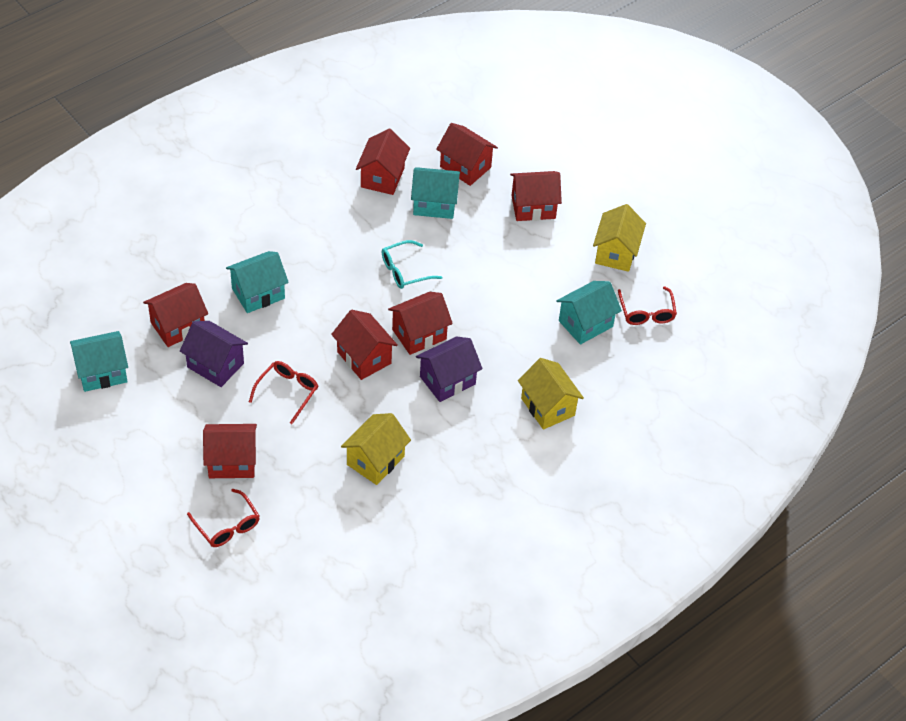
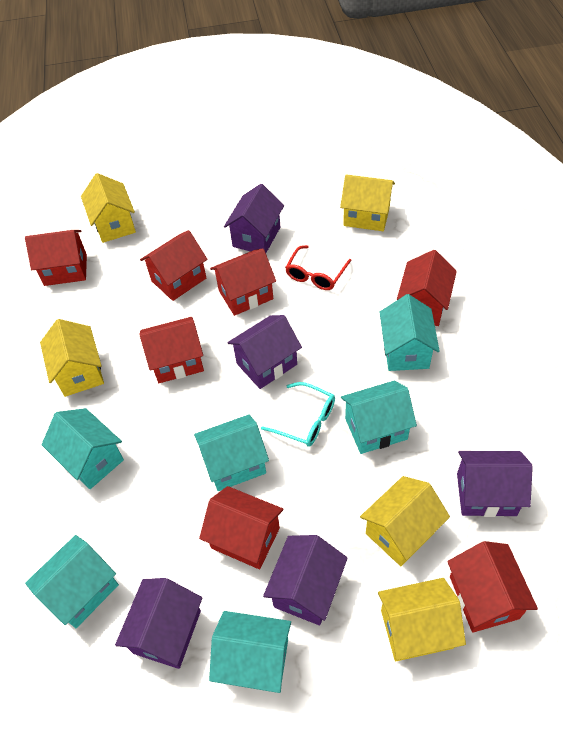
purple house: [180,321,248,387] [416,337,483,402] = 2 -> [115,578,202,669] [224,184,284,253] [227,315,302,389] [263,535,348,625] [457,451,533,517] = 5
red glasses: [187,489,260,547] [249,361,318,424] [618,286,677,325] = 3 -> [285,245,352,290] = 1
turquoise house: [70,331,128,392] [226,251,289,313] [411,167,460,219] [556,281,622,345] = 4 -> [25,535,119,628] [41,408,124,489] [194,414,269,491] [209,611,291,693] [341,381,417,454] [380,294,440,371] = 6
yellow house: [341,413,411,485] [518,358,584,430] [593,204,646,272] = 3 -> [40,319,104,397] [81,173,136,243] [340,174,395,231] [360,476,450,566] [378,578,466,661] = 5

